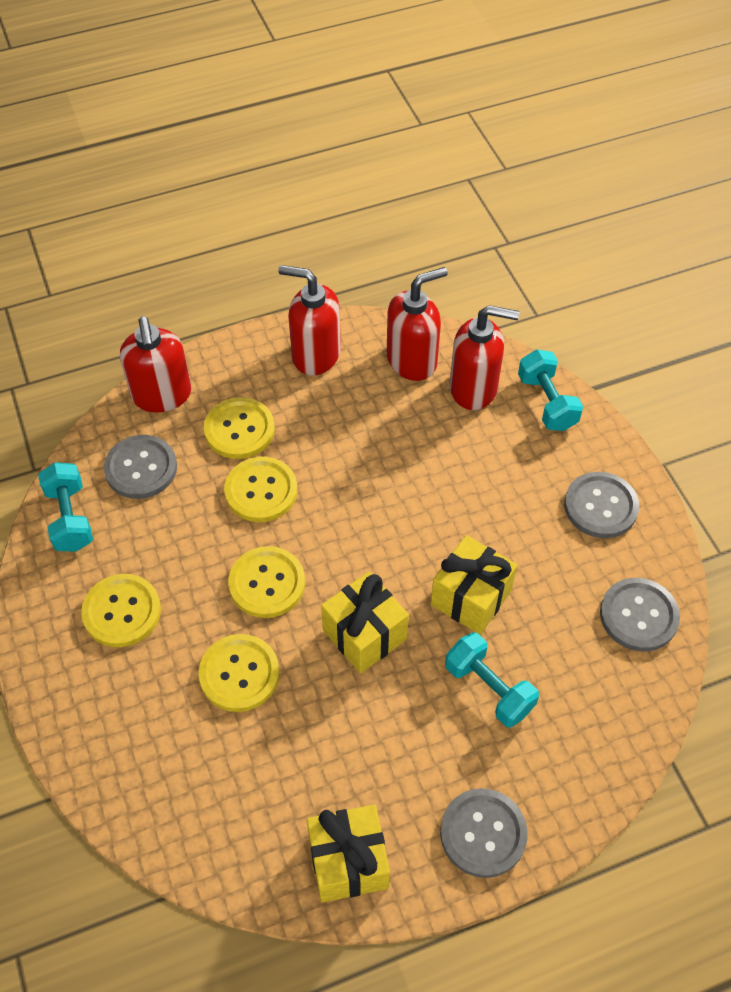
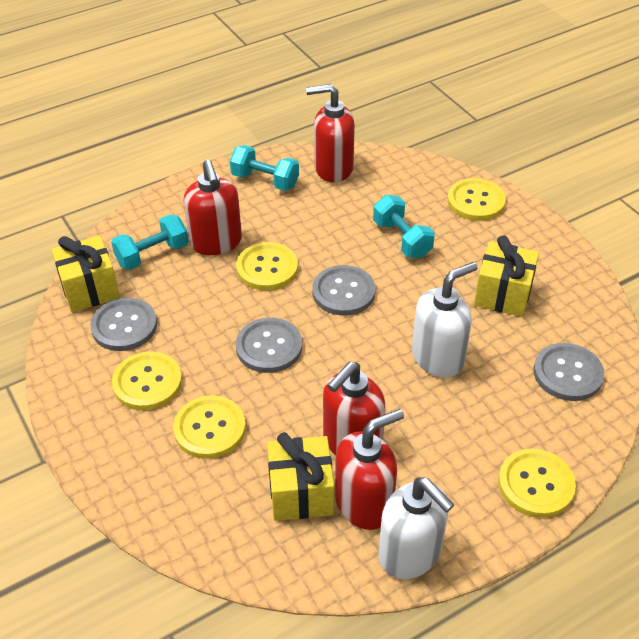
white soap dispenser: none = 0 -> [378,477,454,579] [412,262,478,378] = 2

